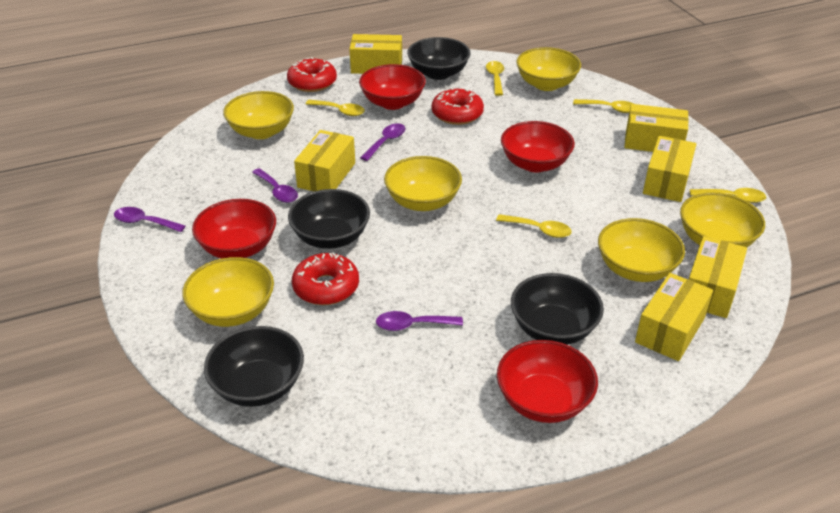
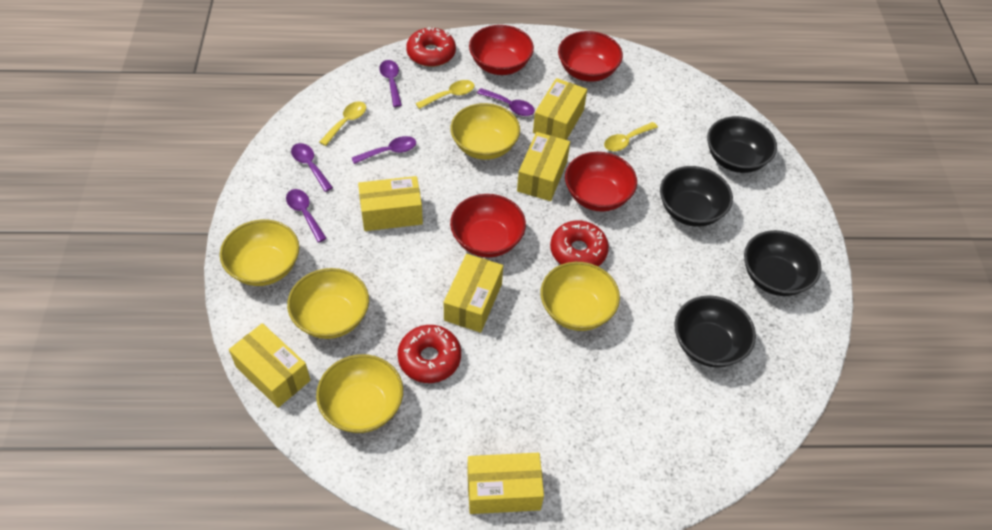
purple spoon: [114,207,185,232] [252,168,298,203] [360,123,406,161] [376,311,463,331] = 4 -> [286,189,327,243] [291,143,333,192] [352,136,416,164] [379,60,402,107] [477,88,535,116] = 5
yellow bowl: [182,257,274,327] [223,91,294,139] [384,156,462,211] [516,47,581,91] [598,218,685,282] [680,192,765,247] = 6 -> [220,219,299,286] [287,268,369,339] [316,354,403,433] [450,103,520,160] [541,262,620,331] = 5
yellow spoon: [306,100,365,116] [486,61,504,96] [496,214,572,238] [573,99,634,113] [690,188,766,203] = 5 -> [319,101,366,146] [415,80,475,109] [604,122,658,151] = 3

